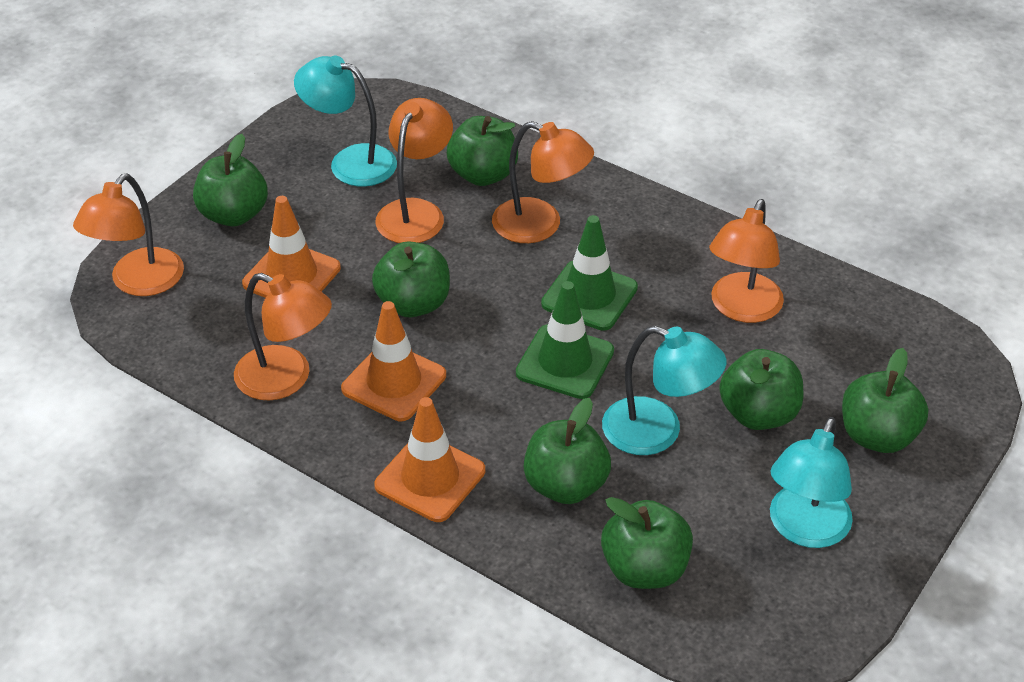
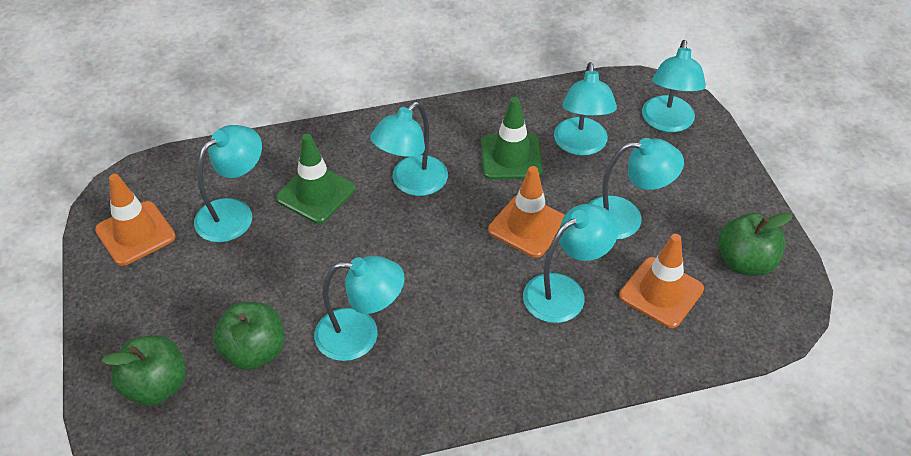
green apple: [193,134,268,226] [372,241,450,317] [447,116,518,186] [524,398,611,504] [601,497,693,589] [719,349,803,430] [842,348,928,453] = 7 -> [102,335,186,406] [213,302,285,370] [718,213,793,276] = 3
orange lamp: [73,174,184,296] [234,273,332,401] [376,98,453,243] [492,121,594,243] [709,199,784,323] = 5 -> none = 0
turquoise lamp: [294,56,397,186] [602,326,726,455] [770,417,853,548] = 3 -> [194,125,262,243] [314,256,404,361] [370,102,448,196] [523,204,618,323] [554,62,617,156] [589,138,684,240] [642,40,706,132] = 7

